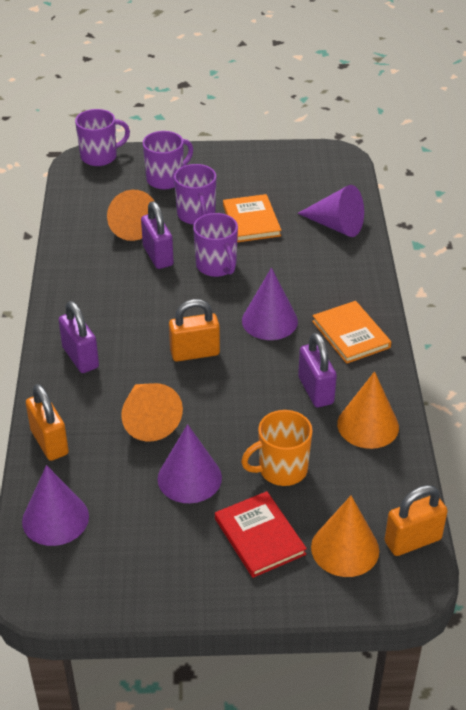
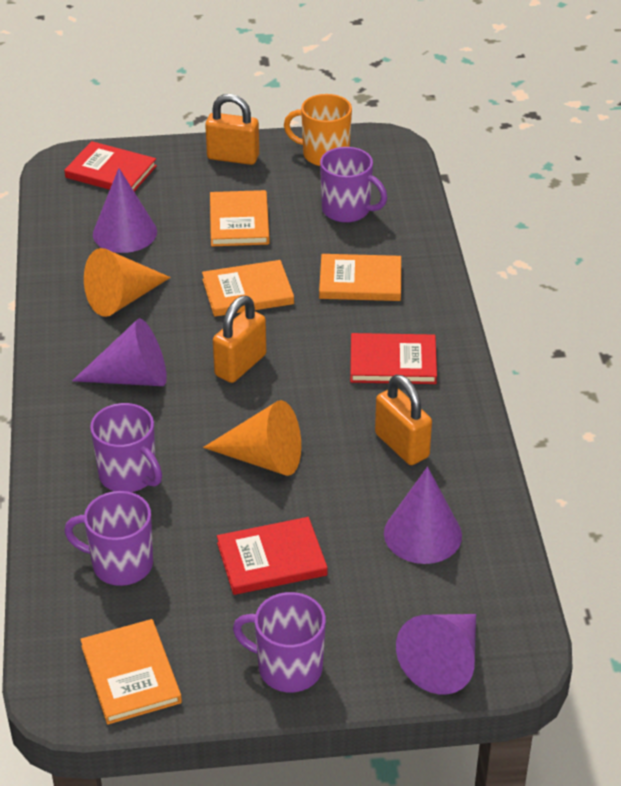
orange book: [223,194,281,242] [312,301,391,364] = 2 -> [80,619,182,725] [202,260,294,317] [210,190,270,246] [319,254,401,301] = 4
orange cone: [107,190,155,241] [121,383,183,442] [311,496,379,577] [337,371,399,449] = 4 -> [84,248,171,317] [203,400,301,476] = 2
purple padlock: [59,301,99,373] [141,201,174,269] [298,333,337,408] = 3 -> none = 0
red book: [215,491,307,578] = 1 -> [64,141,157,192] [217,517,328,595] [350,333,437,384] = 3

